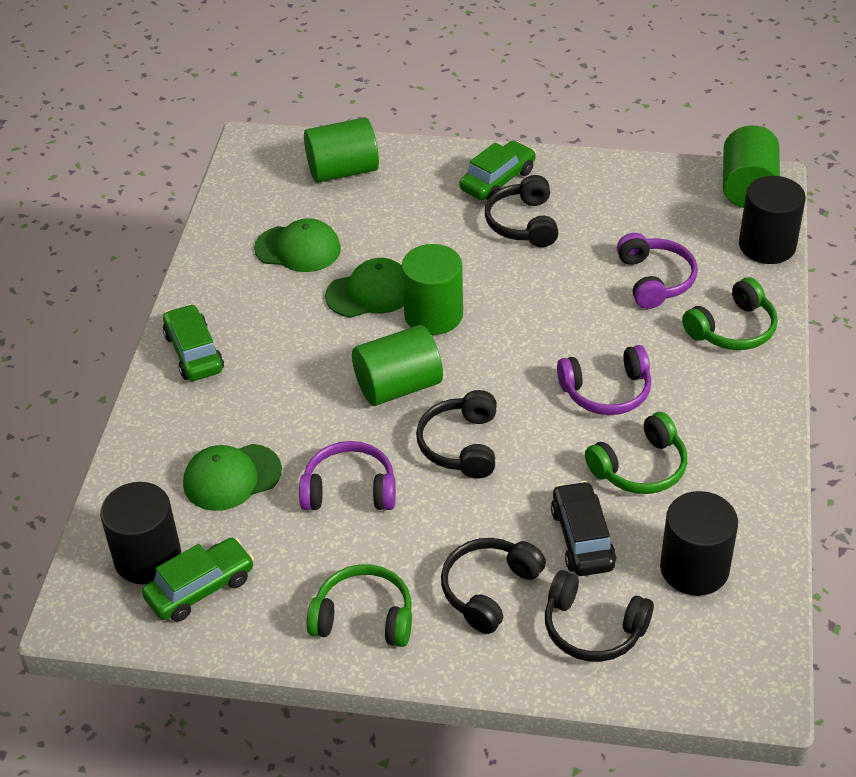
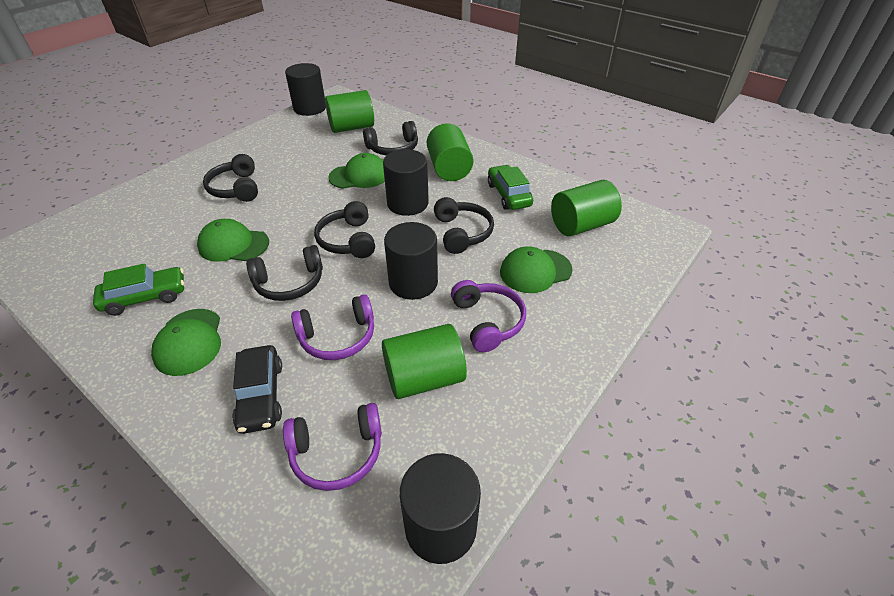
black cylinder: [100,482,181,584] [660,491,738,596] [739,176,806,264] = 3 -> [285,63,326,116] [383,149,429,216] [384,222,438,300] [400,453,481,564] = 4
black headphones: [416,390,497,479] [441,538,546,634] [485,175,559,247] [545,570,654,662] = 4 -> [203,154,258,202] [246,245,323,301] [314,201,375,258] [363,121,418,156] [434,197,494,254] = 5
green cap: [183,444,282,511] [254,218,341,272] [325,258,404,318] = 3 -> [151,309,221,376] [197,219,269,262] [328,153,385,189] [500,246,573,293] = 4
green car: [142,538,254,622] [163,304,224,381] [459,140,536,200] = 3 -> [93,263,184,316] [488,165,533,210] = 2
green headphones: [306,564,412,647] [585,412,687,494] [682,277,778,350] = 3 -> none = 0

